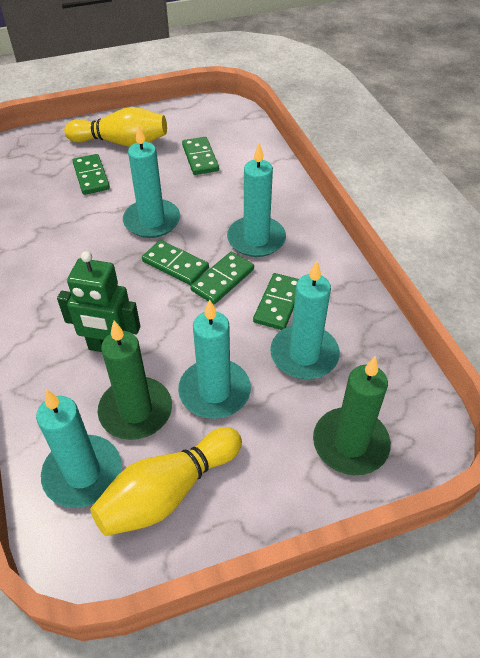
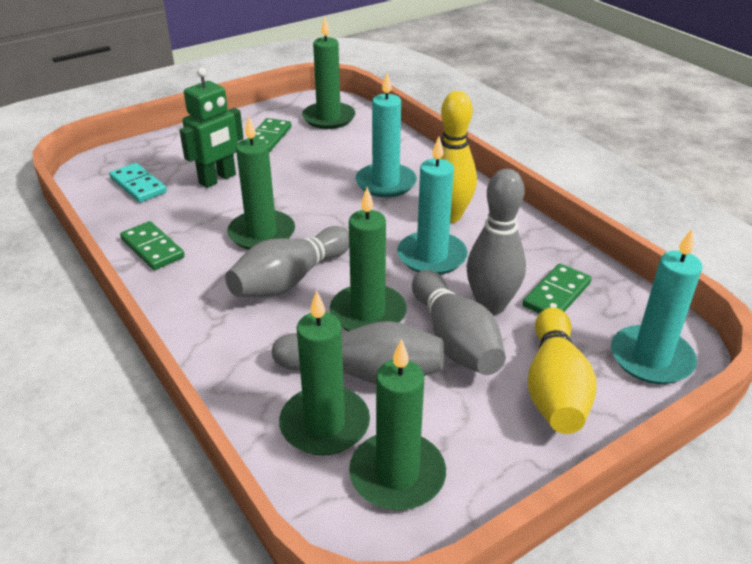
green candle: [97,321,172,440] [313,356,391,475] = 2 -> [227,115,295,250] [279,290,370,456] [302,17,355,129] [330,187,407,331] [349,339,446,510] = 5
green domino: [72,154,110,195] [142,240,209,285] [182,137,219,175] [190,252,254,304] [253,273,299,330] = 5 -> [120,221,185,270] [247,118,291,152] [523,264,592,314] = 3
grey bowling pin: none = 0 -> [225,226,349,297] [272,321,444,384] [412,270,506,375] [467,169,526,315] = 4
turquoise candle: [36,389,122,508] [123,124,180,238] [178,299,251,419] [227,143,286,257] [270,261,340,379] = 5 -> [355,73,417,198] [397,136,468,275] [611,229,702,384] = 3
turquoise domino: none = 0 -> [109,163,167,203] = 1

